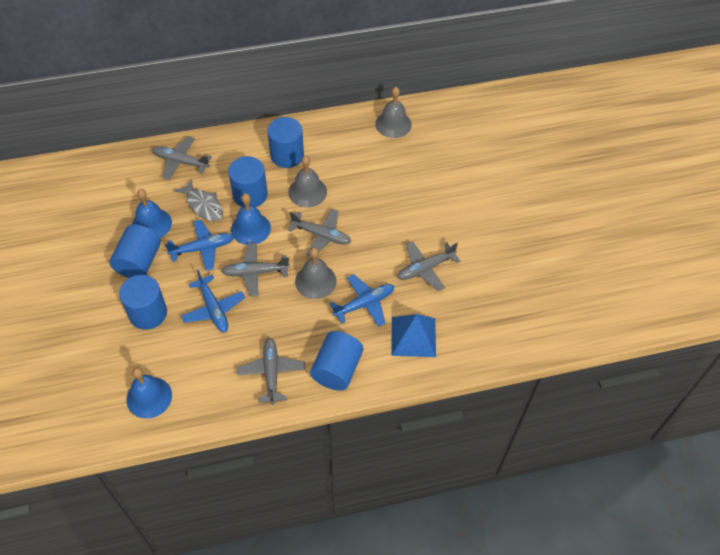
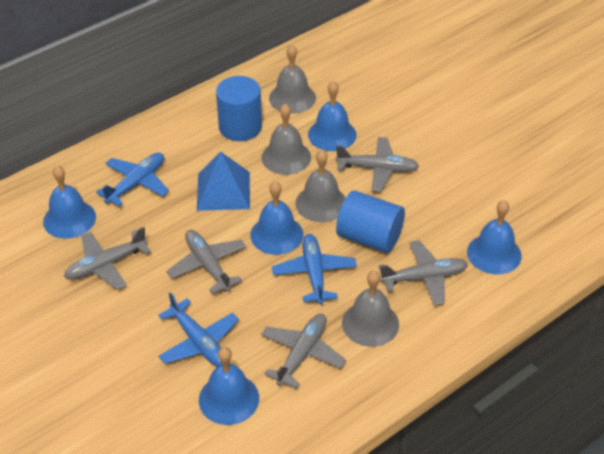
blue bell: [127,367,172,419] [132,189,172,238] [231,193,271,245] = 3 -> [43,165,96,239] [199,347,259,425] [250,181,303,255] [308,81,357,151] [467,200,522,274] = 5
blue cylinder: [110,224,161,278] [119,275,167,330] [228,156,268,207] [267,117,304,168] [310,331,363,391] = 5 -> [216,76,262,141] [336,191,405,253] = 2
grey bell: [288,156,327,207] [295,247,337,299] [375,87,412,138] = 3 -> [262,104,311,175] [269,45,316,113] [295,150,346,222] [342,271,399,347] = 4
grey fish: [174,179,223,221] = 1 -> none = 0

